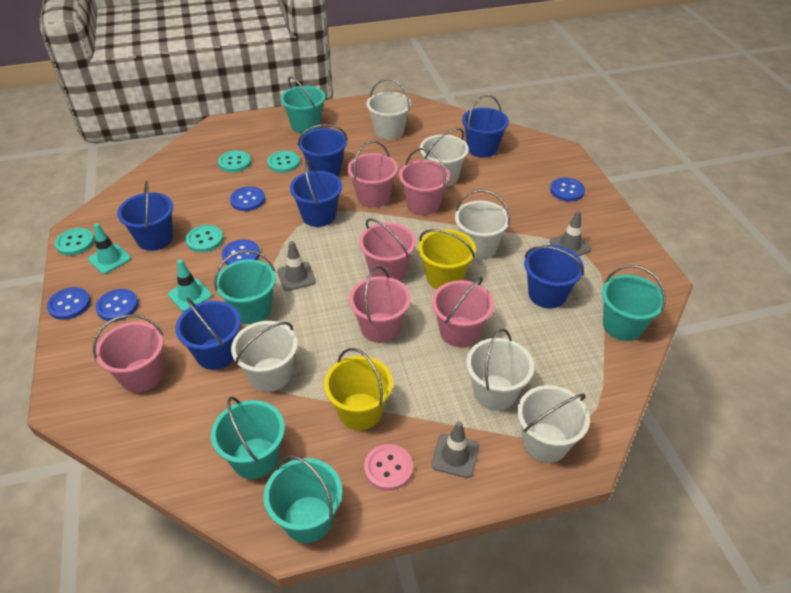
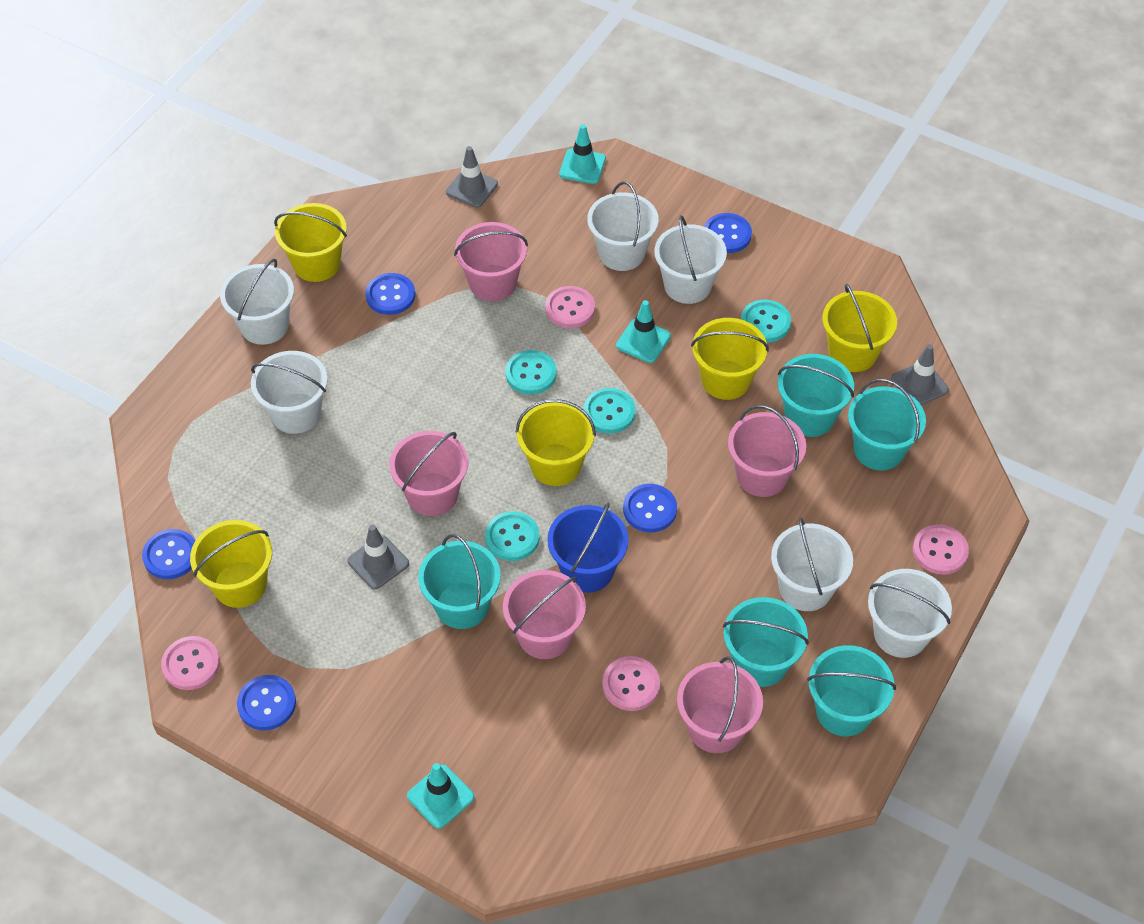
blue bucket: [117,181,173,251] [175,297,241,370] [290,160,342,227] [298,124,348,176] [462,95,509,158] [524,245,584,308] = 6 -> [547,503,629,593] = 1
pink bucket: [93,314,164,393] [347,141,398,208] [349,266,411,343] [359,218,416,281] [399,148,450,215] [432,276,494,347] = 6 -> [389,431,468,516] [454,222,528,301] [503,570,586,659] [677,656,763,753] [728,405,806,497] = 5
pink button: [364,444,413,491] = 1 -> [161,636,220,690] [545,286,595,328] [602,656,660,711] [913,524,969,575] = 4
turquoise traffic cone: [88,224,131,274] [168,259,212,312] = 2 -> [407,763,474,829] [559,124,606,184] [616,300,671,363] = 3
yellow bucket: [324,348,393,430] [418,229,476,289] = 2 -> [190,520,272,608] [274,203,347,282] [515,399,596,486] [691,318,769,400] [822,284,897,372] = 5

